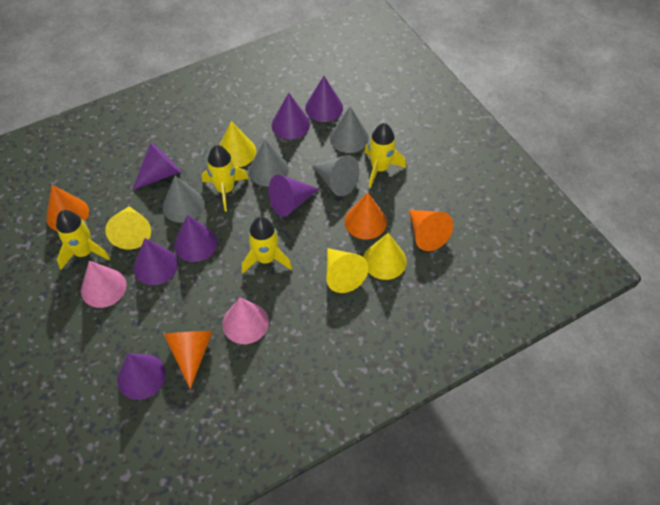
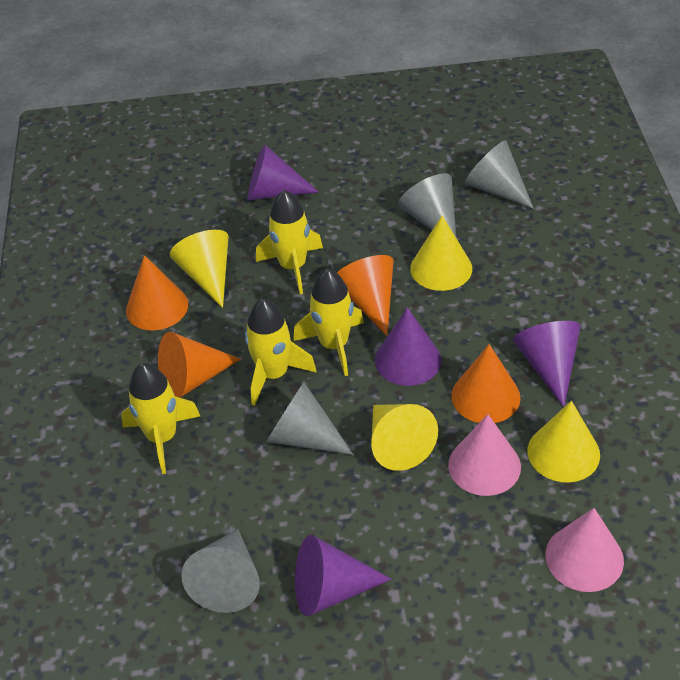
purple cone: [117,353,166,400] [132,142,181,190] [134,238,178,285] [174,215,217,262] [269,174,319,217] [272,93,310,139] [305,76,343,122] = 7 -> [247,144,319,201] [295,535,392,616] [375,307,441,386] [513,321,580,407] = 4

